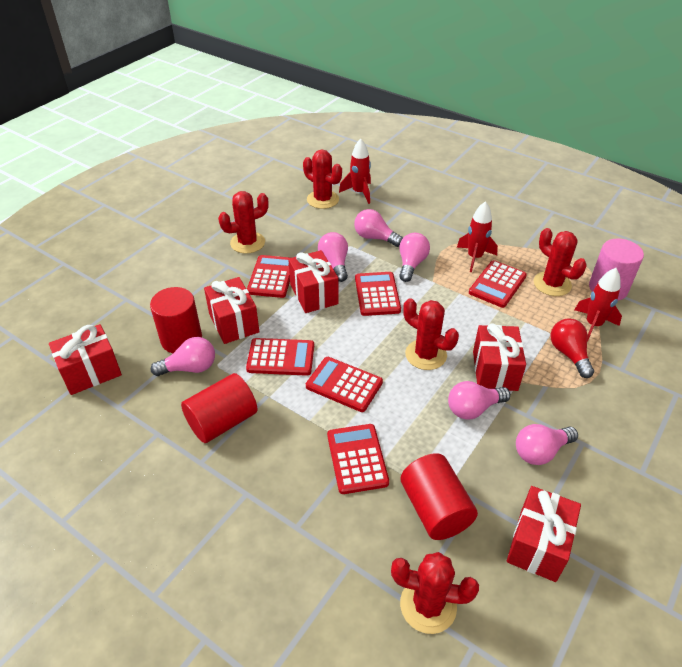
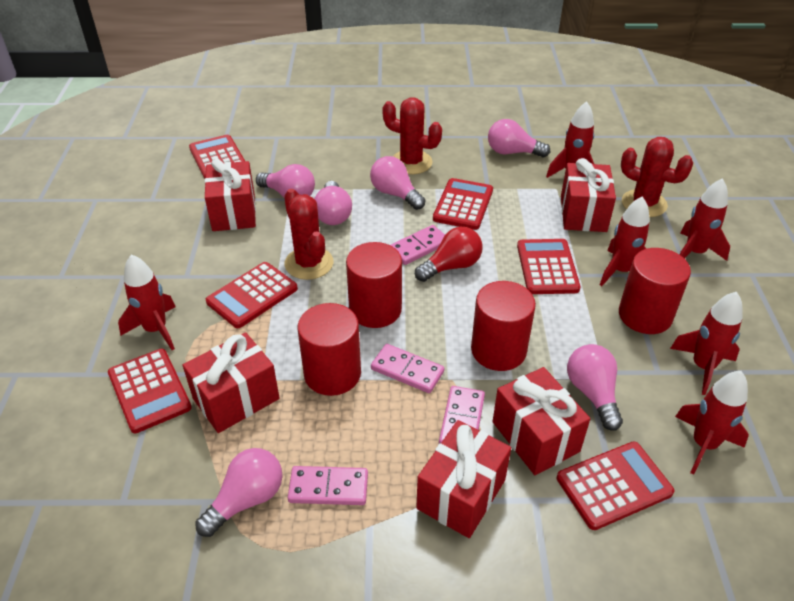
pink cylinder: [589,239,644,301] = 1 -> none = 0
pink domino: none = 0 -> [288,466,368,505] [371,344,444,393] [391,225,445,265] [439,386,485,444] = 4
red cactus: [218,191,269,254] [303,150,342,209] [391,552,479,634] [403,298,459,370] [534,228,586,296] = 5 -> [284,189,334,280] [382,97,442,174] [621,137,693,217] = 3
red cylinder: [150,287,202,353] [181,373,257,443] [401,453,478,540] = 3 -> [298,303,361,396] [346,242,402,328] [471,281,536,371] [619,248,691,334] = 4
red rocket: [339,139,371,204] [457,201,498,272] [575,268,622,342] = 3 -> [118,254,176,350] [546,101,594,178] [600,196,650,286] [670,292,742,395] [675,371,749,475] [679,178,730,261] = 6

